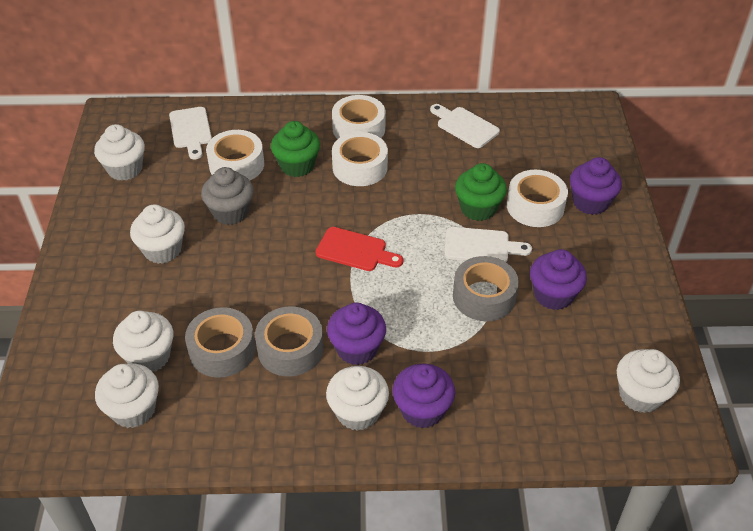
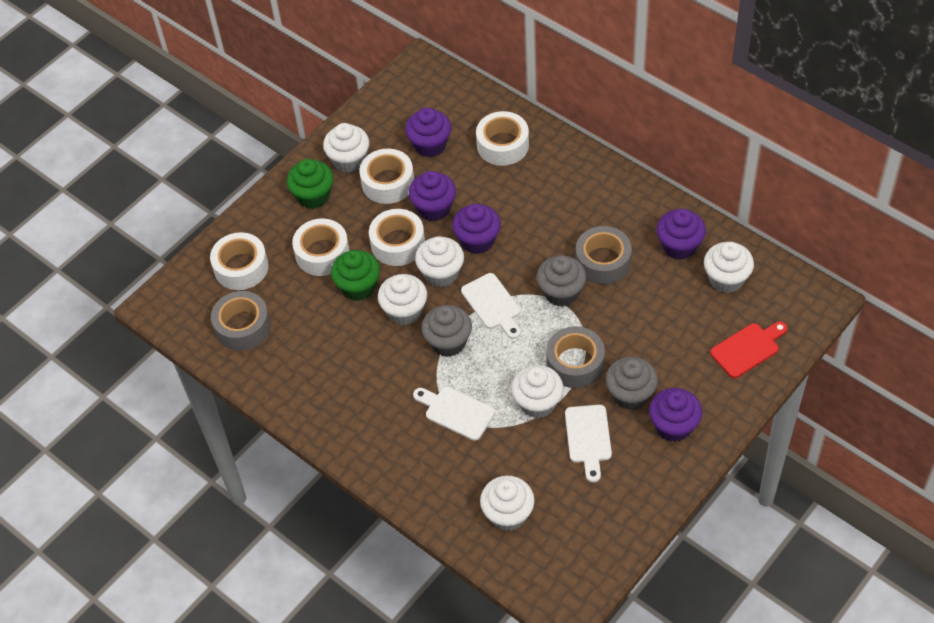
grey cupcake: [201,167,253,225] = 1 -> [421,305,472,357] [537,255,586,307] [606,357,658,410] = 3
purple cupcake: [327,303,386,365] [392,364,455,428] [530,249,587,310] [570,157,622,215] = 4 -> [405,107,451,157] [409,171,456,221] [452,203,501,254] [649,388,702,442] [657,209,706,260] = 5
white tape: [206,130,264,180] [332,95,385,139] [332,132,388,186] [507,170,568,227] = 4 -> [210,232,269,290] [292,218,350,276] [360,149,414,204] [369,209,425,266] [476,111,529,166] = 5

